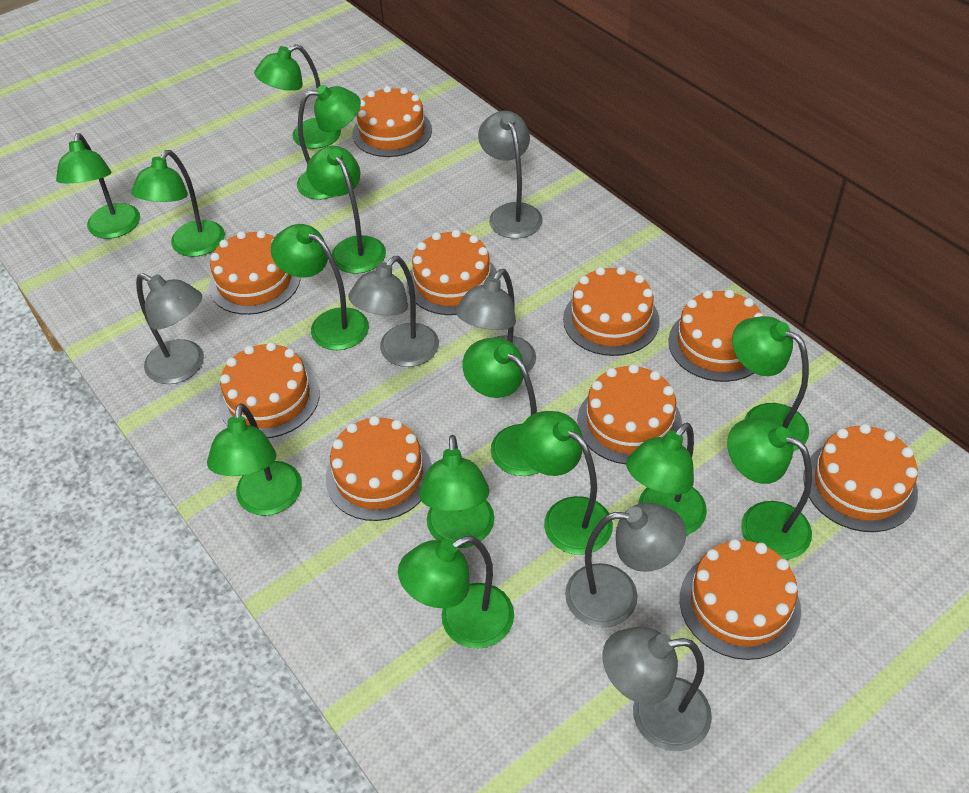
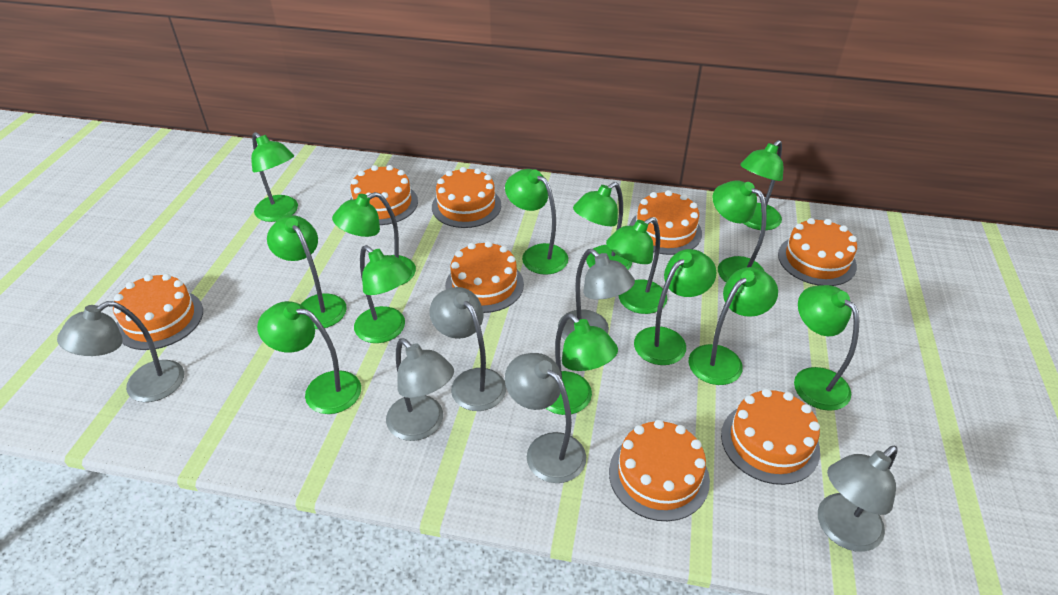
orange cake: [209,230,300,315] [219,342,320,438] [326,416,432,521] [352,86,432,157] [407,229,497,315] [563,266,660,356] [577,364,682,464] [668,290,763,382] [680,539,801,660] [803,424,918,532] = 10 -> [113,274,203,350] [350,165,418,225] [432,167,501,228] [445,241,524,313] [609,420,710,521] [629,190,702,255] [721,389,820,485] [778,218,857,286] = 8

